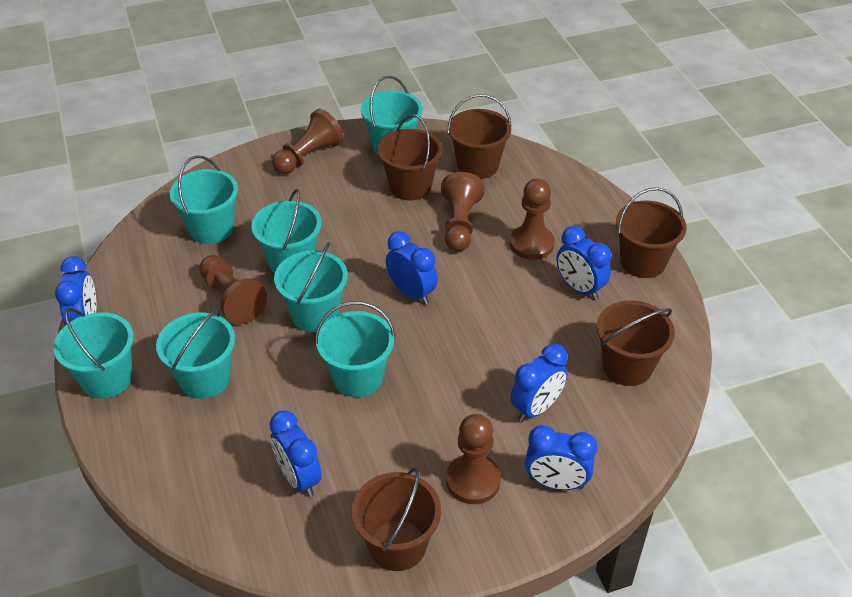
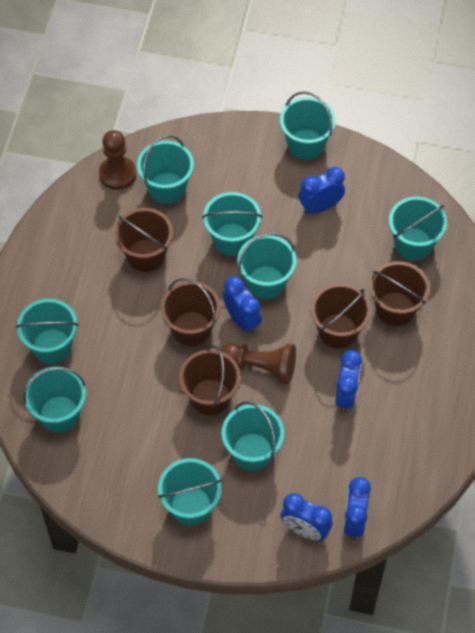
blue clock: [55,256,97,326] [269,410,322,497] [386,231,438,305] [510,344,568,422] [525,425,598,490] [556,226,612,300] = 6 -> [223,276,262,334] [281,493,332,541] [299,167,345,214] [335,350,362,412] [343,477,371,540] = 5
brown pawn: [199,255,267,324] [272,109,344,174] [441,172,484,251] [446,414,501,504] [510,179,555,260] = 5 -> [99,130,136,190] [221,343,296,384] = 2
turquoise bucket: [53,308,134,399] [156,308,235,399] [170,155,238,244] [251,189,322,274] [274,242,348,332] [315,301,395,397] [361,76,423,156] = 7 -> [16,299,79,364] [23,367,86,433] [137,135,194,204] [158,458,222,525] [202,192,262,256] [222,401,284,471] [237,233,297,299] [280,91,336,160] [389,196,447,261] = 9

